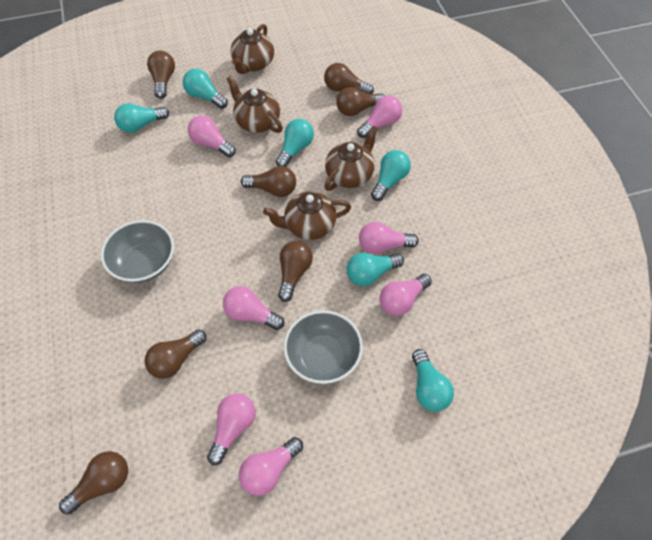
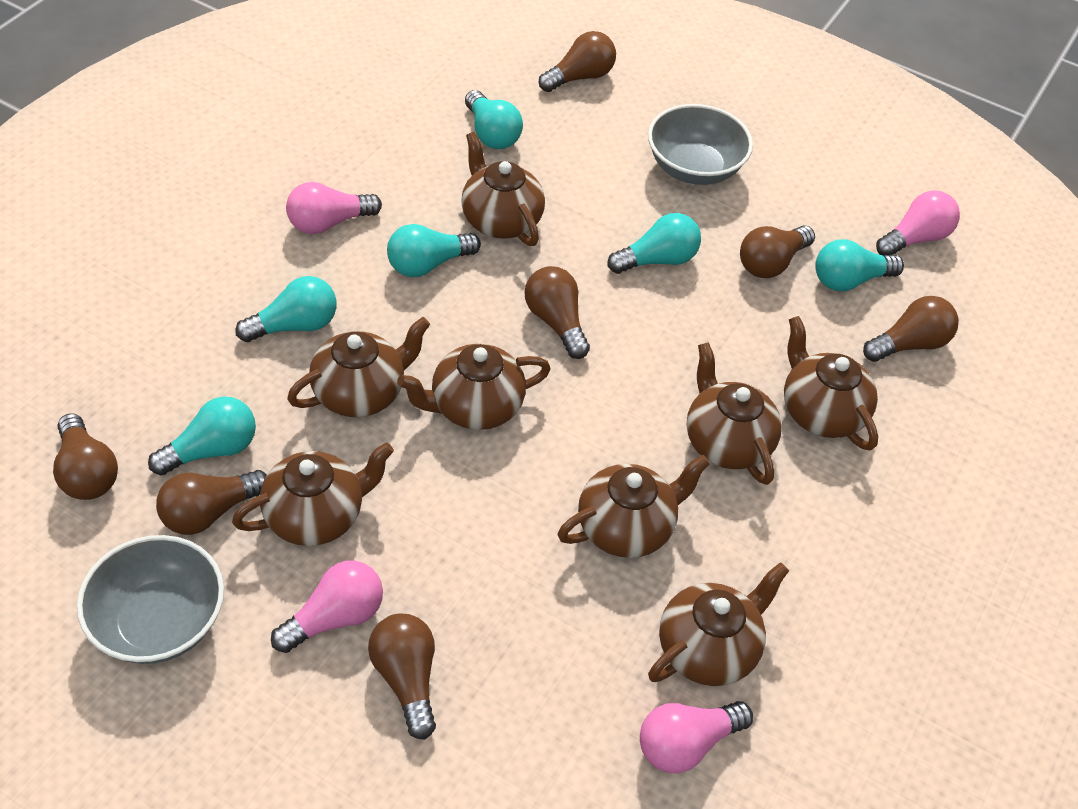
brown teapot: [227,76,283,133] [230,24,274,74] [263,191,351,240] [324,126,378,191] = 4 -> [232,442,394,546] [287,317,430,417] [397,344,551,430] [461,132,545,246] [558,455,710,558] [648,562,789,686] [686,342,782,485] [784,316,878,450] = 8
pink light bulb: [188,116,236,157] [207,393,256,465] [223,286,284,330] [239,437,303,496] [357,95,403,138] [359,222,419,254] [379,274,432,316] = 7 -> [271,561,383,653] [286,182,382,234] [640,701,753,774] [876,190,960,255] = 4

